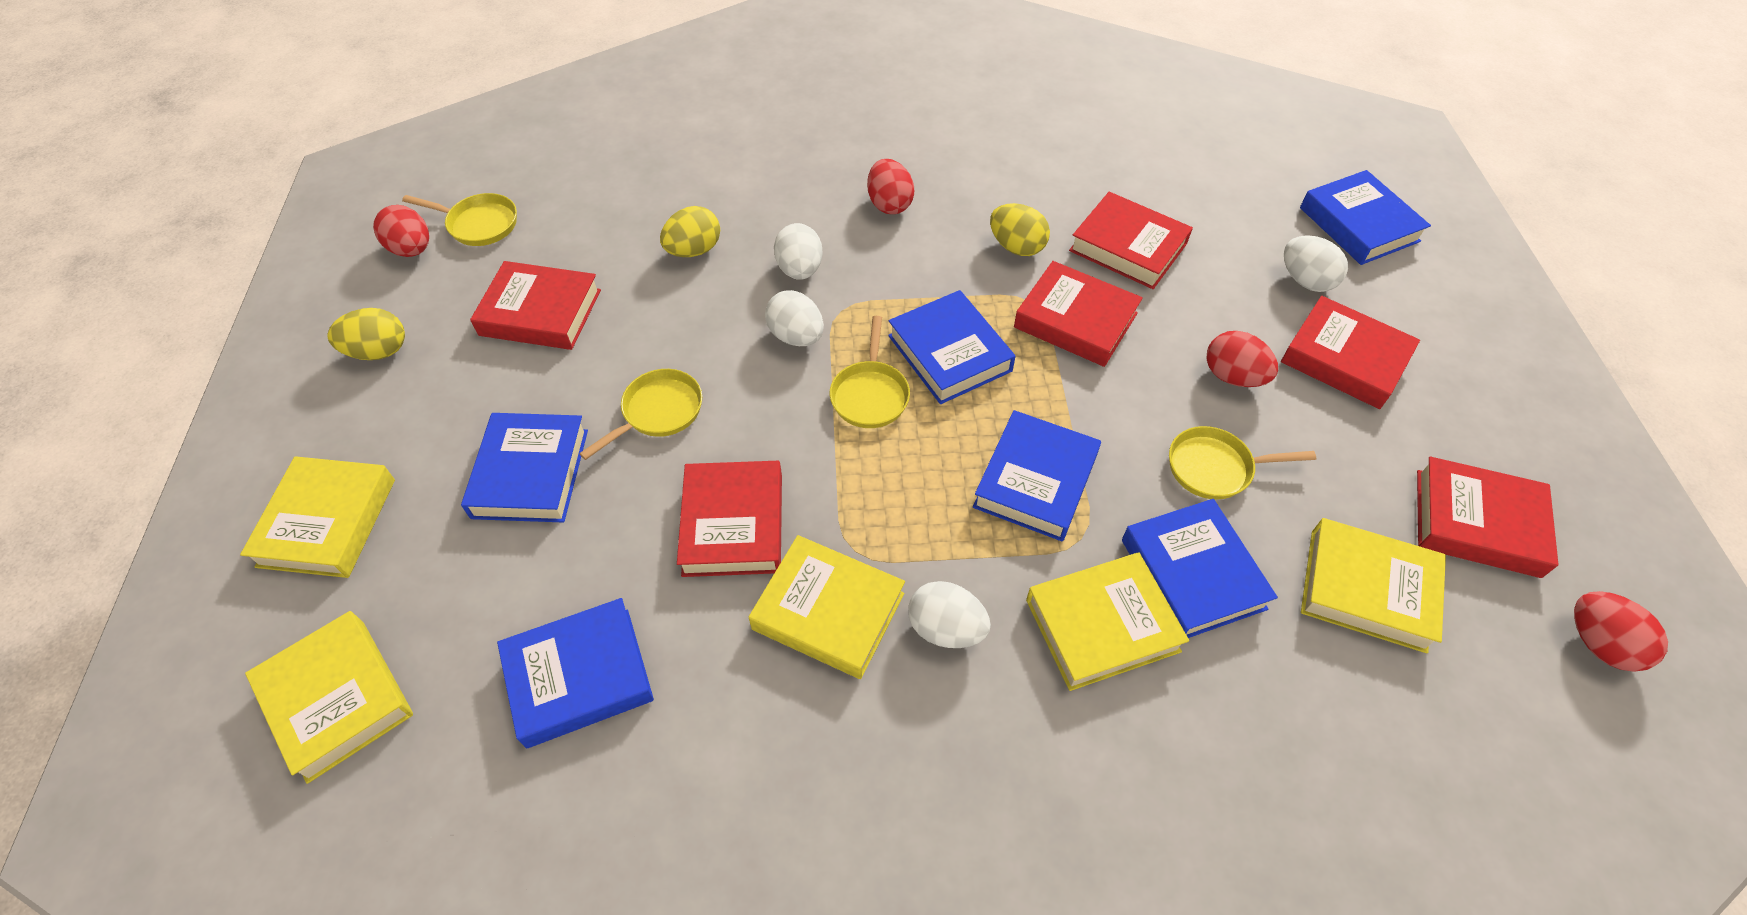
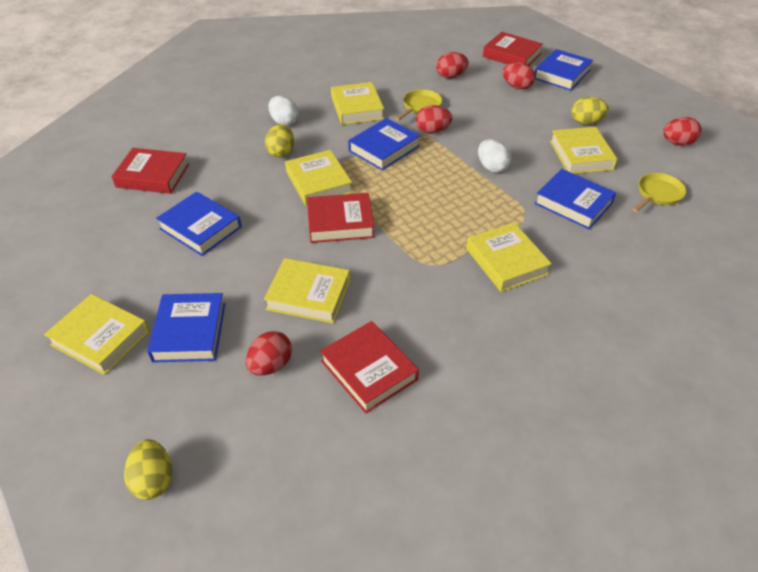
blue book: [461,413,588,522] [497,598,654,748] [888,290,1016,404] [973,410,1101,541] [1122,499,1278,638] [1300,170,1431,265] = 6 -> [147,293,225,362] [156,191,242,256] [348,118,420,170] [534,169,616,229] [535,49,593,91] = 5
red book: [470,261,601,350] [677,461,782,577] [1014,261,1143,367] [1069,192,1193,289] [1281,296,1420,409] [1417,456,1559,578] = 6 -> [112,148,189,194] [307,193,374,243] [320,321,419,413] [483,32,543,65] = 4
red egg: [373,205,429,257] [867,159,914,214] [1206,331,1278,387] [1574,591,1668,672] = 4 -> [246,331,292,376] [416,105,452,134] [436,52,469,78] [503,62,535,90] [663,117,702,146] = 5
white egg: [765,290,824,346] [774,223,823,280] [908,581,991,648] [1284,235,1348,292] = 4 -> [268,96,299,126] [478,139,512,173] = 2
yellow book: [240,456,395,578] [245,611,413,784] [749,535,905,679] [1026,553,1189,691] [1301,518,1446,653] = 5 -> [44,294,149,375] [264,258,350,323] [285,150,353,206] [331,82,384,125] [466,222,552,292] [550,127,617,174] = 6
yellow pan: [402,193,517,246] [579,369,702,460] [830,316,910,428] [1169,426,1316,500] = 4 -> [395,89,442,121] [632,173,686,212] = 2

